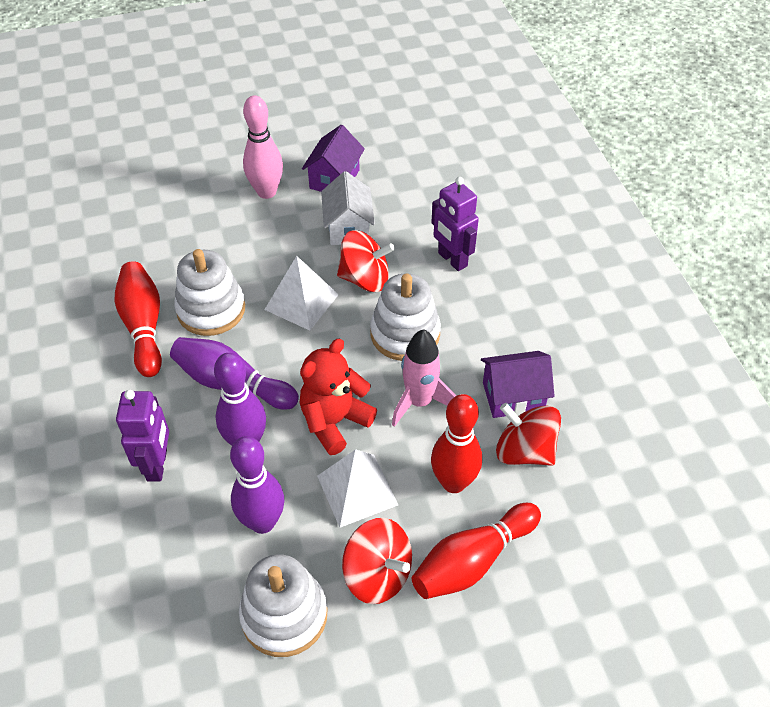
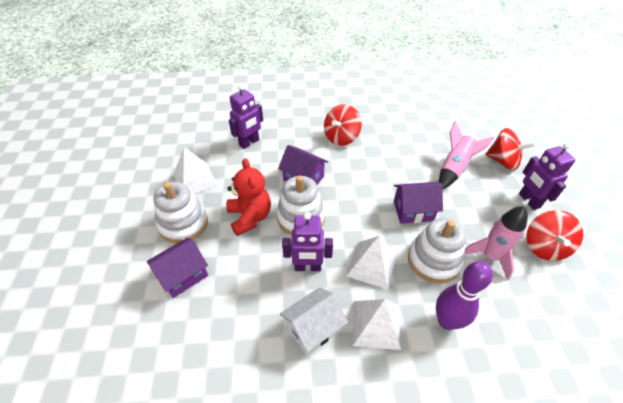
pink bowling pin: [243,95,283,199] = 1 -> none = 0
pink rocket: [392,329,456,427] = 1 -> [439,121,495,189] [465,206,528,280] = 2
purple bowling pin: [170,337,299,410] [214,353,266,446] [230,436,284,534] = 3 -> [436,261,493,330] = 1
purple house: [302,125,365,192] [481,351,555,418] = 2 -> [147,238,208,298] [278,145,328,185] [394,182,443,224] = 3
purple robot: [116,389,169,481] [431,177,479,271] = 2 -> [229,84,263,149] [282,212,333,271] [519,143,575,210] = 3
red bowling pin: [115,262,162,377] [412,503,541,599] [431,394,482,493] = 3 -> none = 0
white pyramid: [264,256,339,331] [317,449,398,528] = 2 -> [173,147,217,194] [346,236,397,290] [353,299,401,350] = 3

